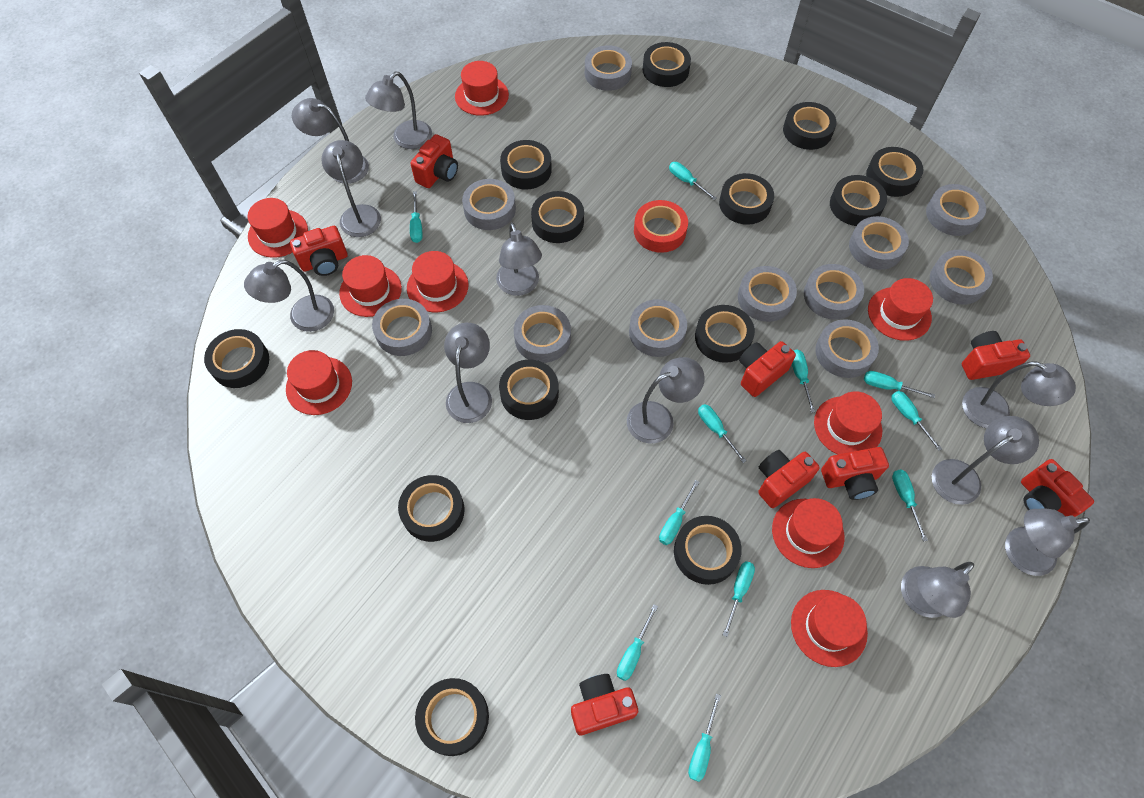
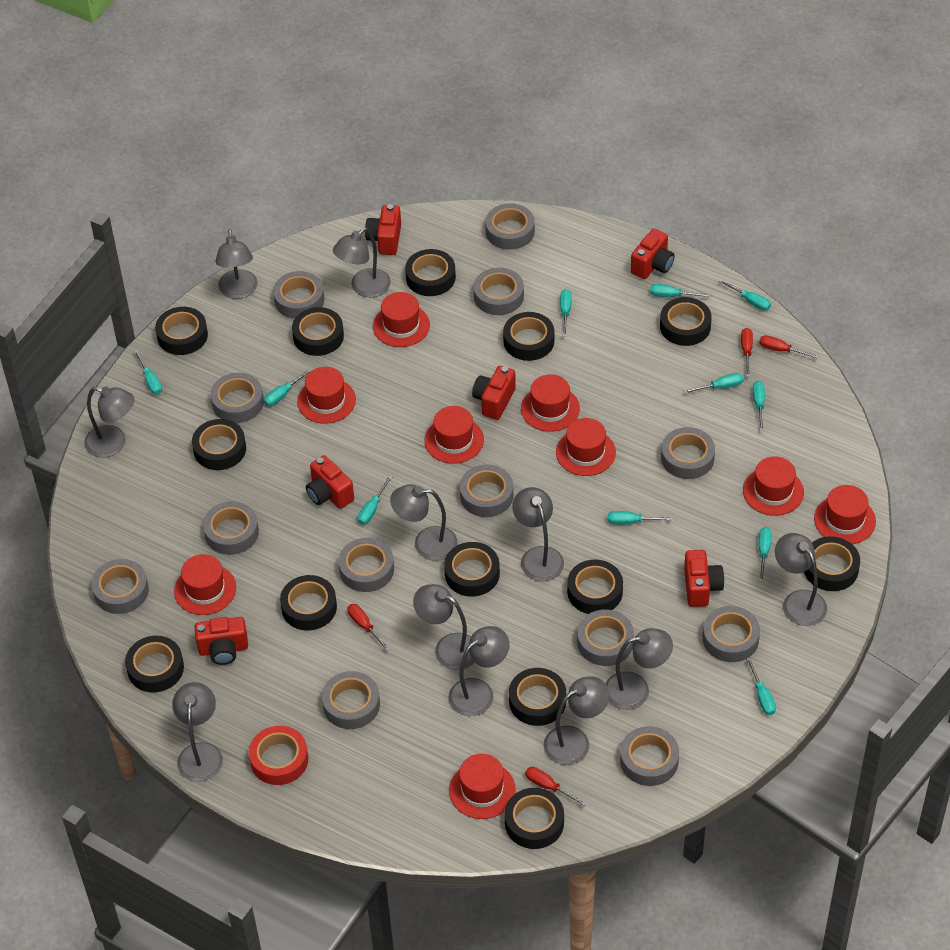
grey tape: [372,299,432,356] [462,179,516,230] [514,305,571,363] [585,45,632,91] [629,299,687,357] [738,266,797,322] [804,264,864,320] [815,319,879,378] [849,216,909,270] [926,184,986,236] [930,250,993,305] = 11 -> [91,559,149,614] [203,501,259,555] [210,373,264,423] [273,271,324,319] [322,671,380,729] [338,538,394,592] [459,464,514,517] [473,267,524,315] [485,203,535,250] [577,609,634,666] [620,726,679,786] [661,427,715,479] [703,606,760,662] = 13
red camera: [290,226,348,276] [410,134,458,188] [571,674,638,735] [739,341,796,397] [758,450,820,508] [821,447,889,500] [962,331,1030,380] [1021,459,1094,517] = 8 -> [194,617,248,665] [306,455,354,509] [365,204,401,255] [472,366,516,420] [631,229,675,279] [684,550,724,607] = 6
red screwdriver: none = 0 -> [348,604,390,651] [525,767,587,806] [741,328,753,377] [759,335,819,359] = 4

